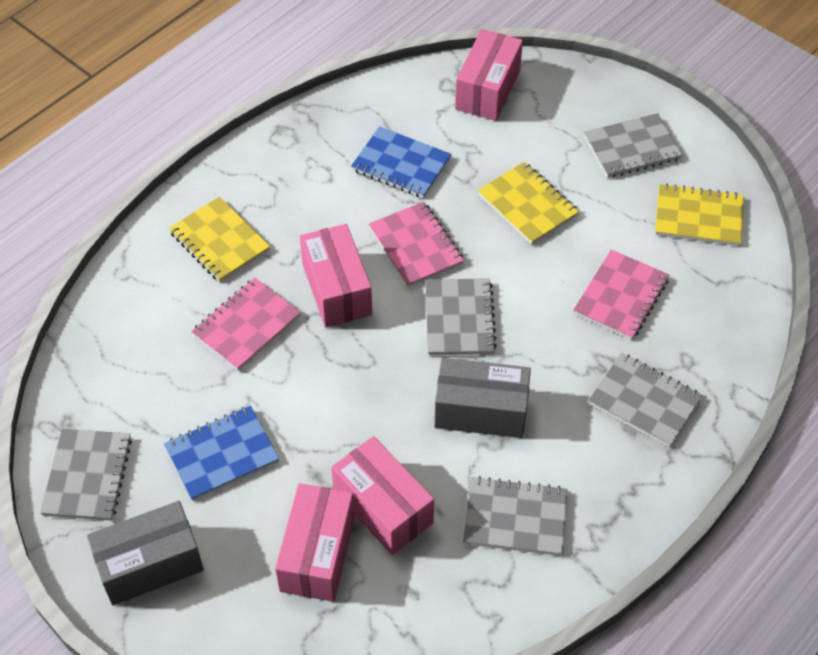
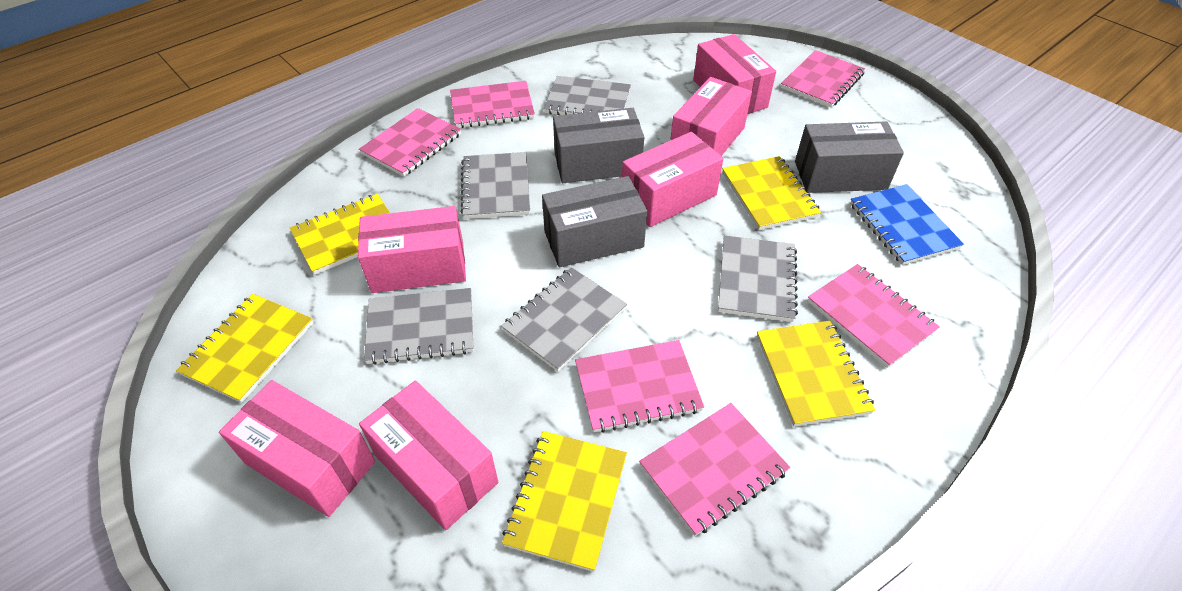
blue notebook: [164,406,279,501] [351,126,451,198] = 2 -> [850,184,964,265] = 1
grey box: [87,501,204,605] [434,358,531,438] = 2 -> [542,176,647,267] [553,108,644,183] [795,121,904,193] = 3
pink box: [275,483,355,602] [300,224,372,328] [331,436,434,555] [455,29,523,121] = 4 -> [219,380,375,517] [358,206,466,293] [359,381,498,530] [622,132,724,227] [670,77,752,156] [693,34,776,114] = 6
pink notebook: [191,278,301,371] [369,202,464,287] [573,249,669,340] = 3 -> [359,108,461,177] [450,81,535,128] [575,340,704,433] [639,403,790,536] [781,50,865,108] [807,264,940,368] = 6
yellow notebook: [169,197,270,282] [478,162,579,245] [655,183,743,246] = 3 -> [176,294,313,403] [290,194,390,275] [502,431,627,572] [722,156,821,230] [757,321,875,427] = 5

